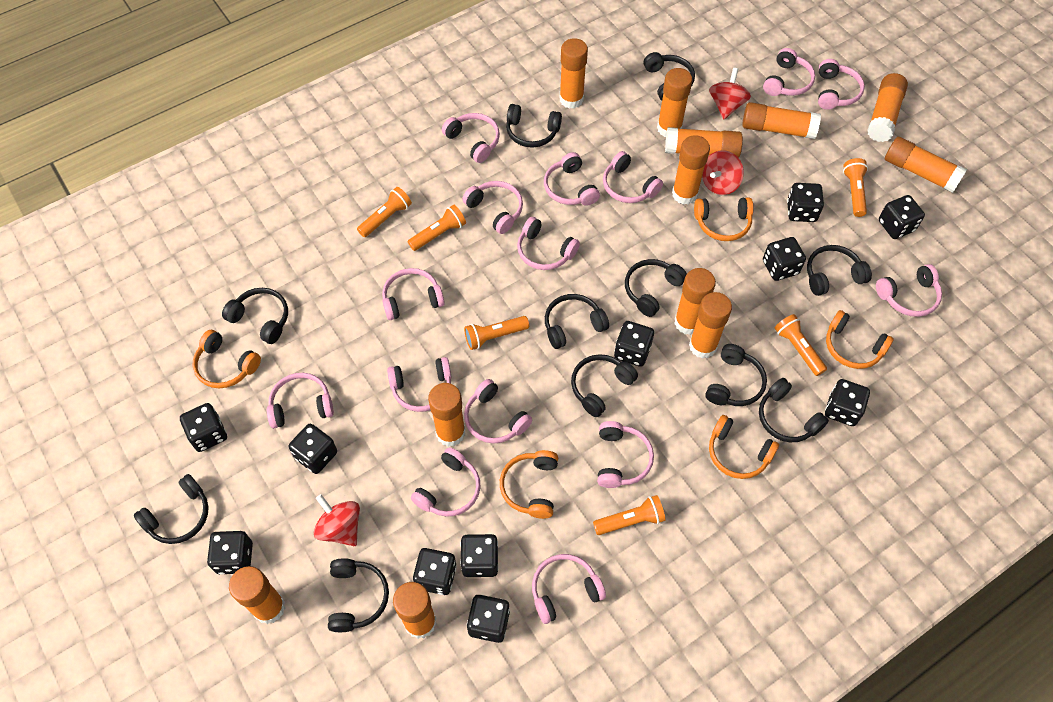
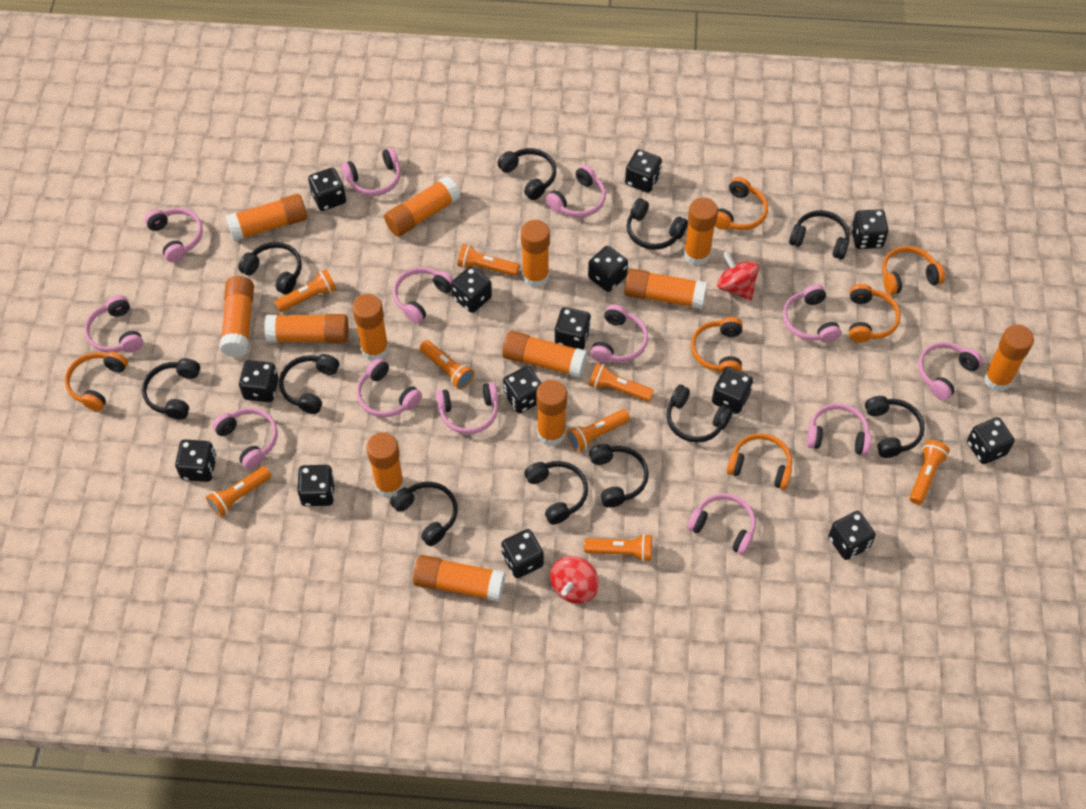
black dice: [180,403,227,452] [207,531,253,575] [289,424,337,474] [413,548,457,595] [460,534,499,577] [467,595,510,643] [614,321,654,367] [763,237,806,281] [787,183,824,222] [825,379,870,426] [879,195,925,239] = 11 -> [175,440,216,482] [239,360,279,402] [297,465,335,506] [308,168,346,211] [451,266,492,313] [501,529,544,578] [503,366,541,413] [555,307,591,350] [588,246,628,292] [625,149,662,193] [712,367,753,414] [828,511,876,560] [851,209,889,249] [967,417,1015,464] = 14
orange flashlight: [357,187,412,237] [408,205,466,251] [464,316,529,350] [593,495,666,535] [775,314,827,376] [843,158,868,217] = 6 -> [206,466,271,517] [275,269,337,312] [419,340,474,389] [457,244,520,276] [567,409,630,452] [584,534,652,562] [589,363,654,402] [910,440,950,505] = 8
orange glue stick: [229,566,285,624] [393,582,437,639] [428,383,465,447] [560,38,588,109] [657,68,692,137] [665,127,743,158] [672,135,710,205] [674,268,716,335] [689,292,732,359] [742,102,821,139] [867,73,908,142] [885,137,967,193] = 12 -> [220,276,254,357] [226,194,307,241] [264,314,349,343] [352,294,389,361] [367,432,404,498] [384,176,460,237] [413,555,505,602] [502,331,587,378] [521,220,550,288] [536,380,567,446] [624,268,707,309] [684,197,718,266] [984,325,1034,391] = 13
orange headphones: [193,330,261,388] [500,450,558,519] [694,197,754,241] [709,415,779,479] [826,310,894,369] = 5 -> [65,351,128,411] [691,317,743,373] [715,177,768,230] [727,433,792,490] [849,284,901,342] [882,246,945,295] = 6
pink headphones: [267,373,334,428] [382,268,445,320] [387,357,451,412] [411,447,481,517] [442,113,500,163] [462,181,523,234] [464,379,532,444] [517,217,580,270] [532,554,606,624] [544,152,600,206] [597,421,654,488] [603,151,663,203] [763,48,815,96] [818,59,865,110] [876,264,942,317] = 15 -> [85,295,143,353] [145,208,203,262] [212,408,278,469] [341,148,401,196] [356,358,422,417] [393,267,454,324] [436,382,498,434] [546,165,606,217] [590,305,648,363] [687,493,756,555] [783,284,841,343] [807,404,871,456] [918,342,983,401] = 13
red spinning top: [314,494,360,546] [702,150,744,195] [709,68,751,119] = 3 -> [550,556,599,604] [717,251,759,301] = 2

